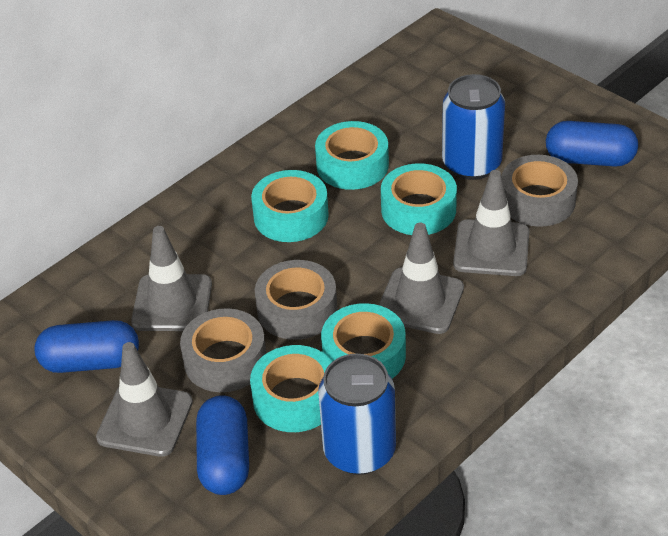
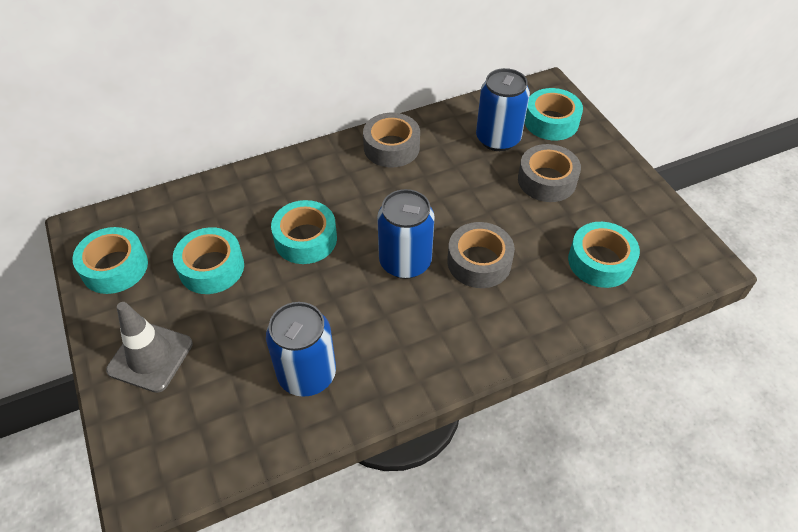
blue can: [318,354,396,475] [442,74,505,180] = 2 -> [266,302,336,397] [377,189,435,279] [476,68,530,151] = 3
blue capsule: [35,320,139,373] [196,395,249,495] [546,121,638,167] = 3 -> none = 0
grey traffic cone: [96,342,193,457] [131,226,212,331] [379,222,464,334] [453,170,530,276] = 4 -> [106,302,193,393] = 1

